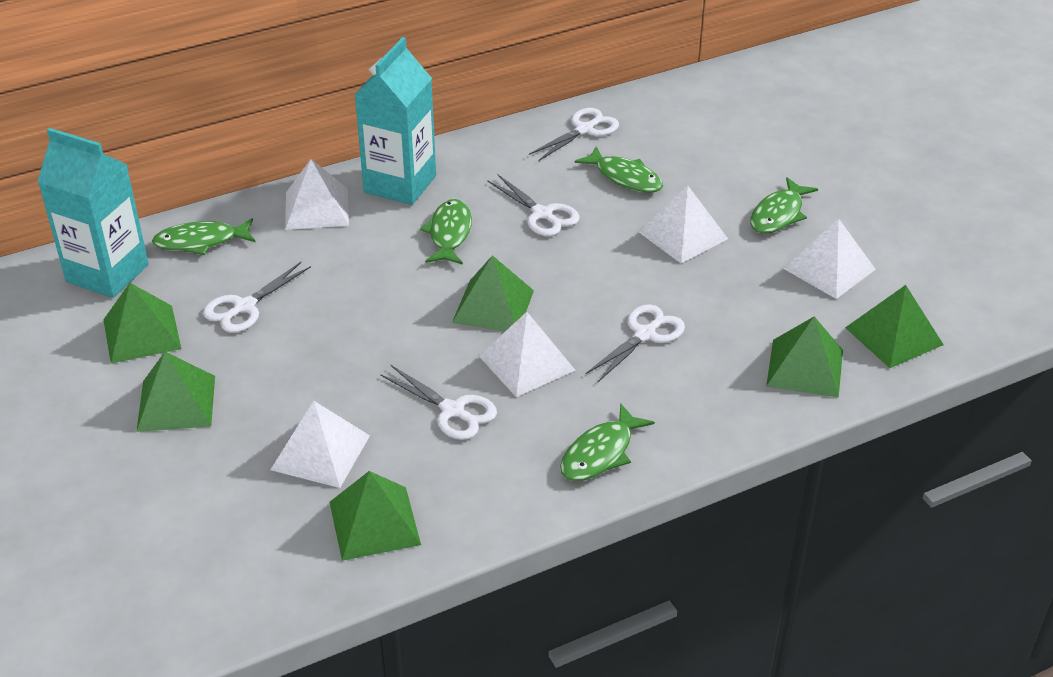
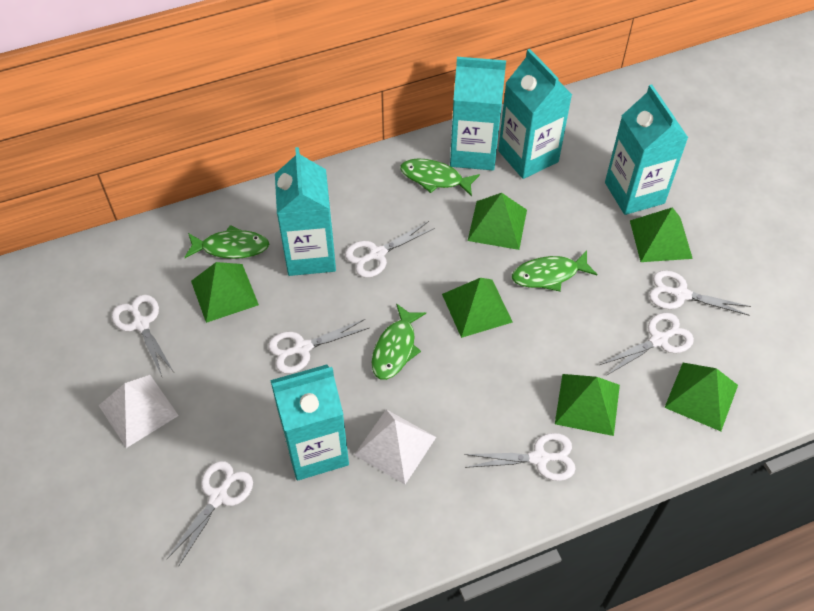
green fish: [152,218,255,255] [420,199,472,264] [560,403,655,481] [574,146,663,193] [750,177,818,234] = 5 -> [185,225,269,259] [372,304,426,380] [400,159,480,197] [512,251,598,292] = 4
turquoise carton: [37,128,149,298] [354,37,436,205] = 2 -> [270,365,349,481] [275,147,336,276] [450,57,506,170] [498,49,572,179] [605,84,688,215] = 5
white pyramid: [271,401,370,488] [285,159,349,230] [479,312,576,397] [639,185,728,263] [783,218,876,299] = 5 -> [98,375,179,448] [354,409,436,484] = 2
white scissors: [203,262,311,333] [380,365,497,440] [487,175,579,236] [529,108,619,161] [585,304,685,382] = 5 -> [112,295,174,376] [166,461,253,567] [268,319,369,373] [345,221,435,278] [464,433,576,481] [600,312,694,375] [649,270,751,316] = 7

